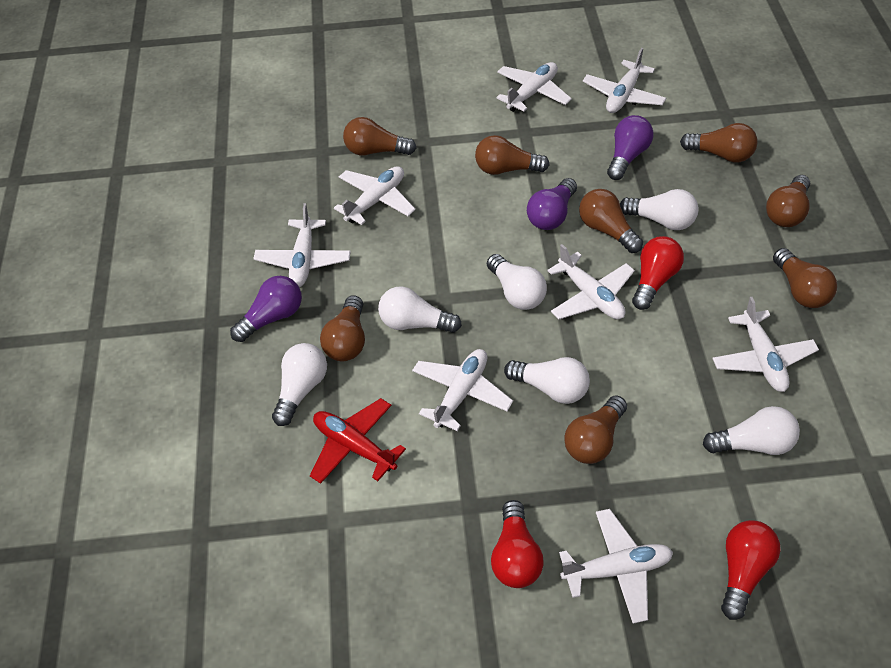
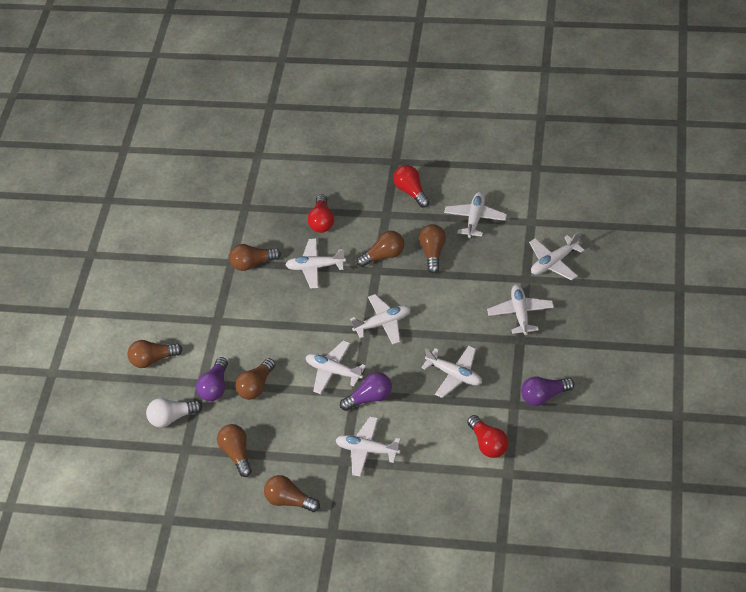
brown light bulb: [320,295,365,361] [343,117,416,156] [475,135,550,175] [564,396,627,464] [579,189,643,253] [680,123,757,162] [766,175,810,227] [773,248,837,308] = 8 -> [128,340,183,368] [217,424,252,477] [229,244,281,271] [235,358,276,400] [264,475,320,512] [356,231,404,267] [419,224,446,274] = 7
red plane: [310,398,406,484] = 1 -> none = 0
white light bulb: [272,343,327,426] [378,286,462,333] [487,254,547,310] [504,357,590,404] [620,189,699,230] [703,406,800,455] = 6 -> [146,398,202,428] = 1

